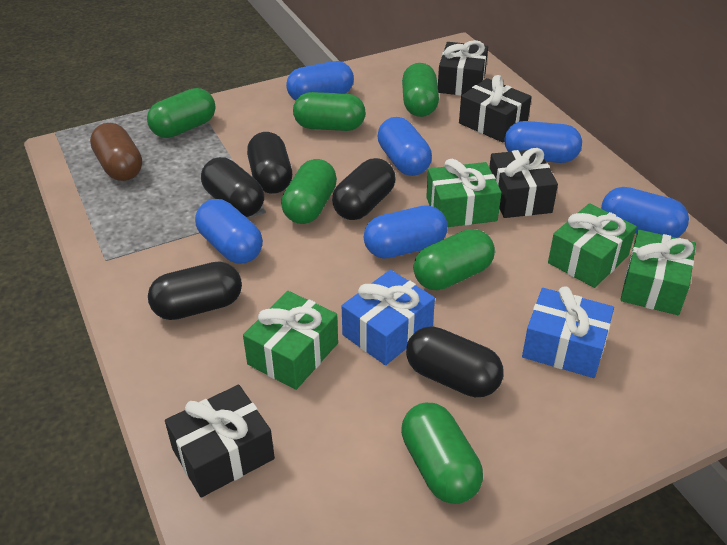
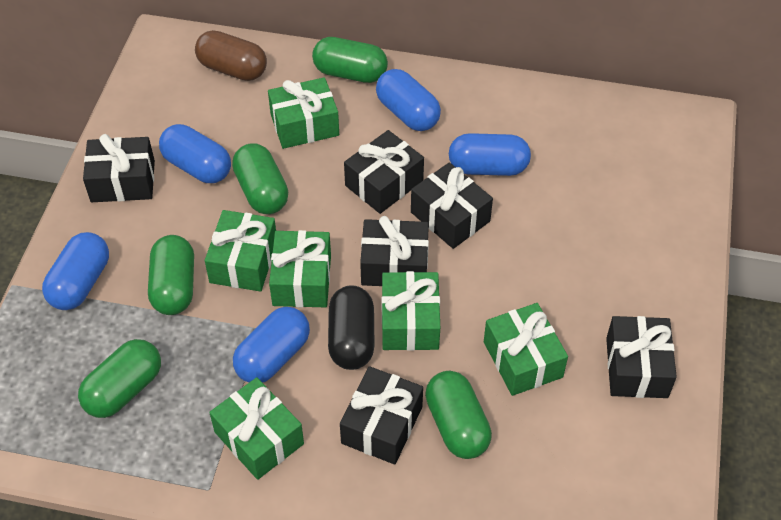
black capsule: [148,261,242,320] [201,157,264,217] [247,132,292,194] [332,158,396,220] [406,326,504,397] = 5 -> [328,285,374,370] = 1
black gift: [165,385,275,497] [438,40,488,96] [459,75,532,142] [489,148,558,218] = 4 -> [83,134,155,202] [340,366,423,464] [344,130,424,214] [360,216,429,286] [411,162,493,249] [606,316,677,398] = 6
blue capsule: [195,199,263,264] [286,61,354,101] [364,205,447,259] [378,117,432,176] [504,121,582,163] [601,187,689,238] = 6 -> [42,232,109,310] [159,124,231,183] [233,307,310,383] [376,69,441,131] [449,133,531,176] = 5
blue gift: [342,270,435,365] [522,286,614,378] = 2 -> none = 0
green capsule: [147,88,216,138] [281,159,337,224] [293,92,365,131] [401,403,483,504] [402,63,439,117] [413,229,495,290] = 6 -> [78,339,161,418] [148,235,194,315] [232,143,288,214] [312,37,388,83] [425,371,492,459] = 5
green gift: [243,291,338,390] [426,159,502,227] [548,203,637,288] [620,230,696,315] = 4 -> [205,210,276,292] [209,377,304,480] [268,77,339,149] [269,230,331,307] [382,271,440,351] [484,303,568,396] = 6

